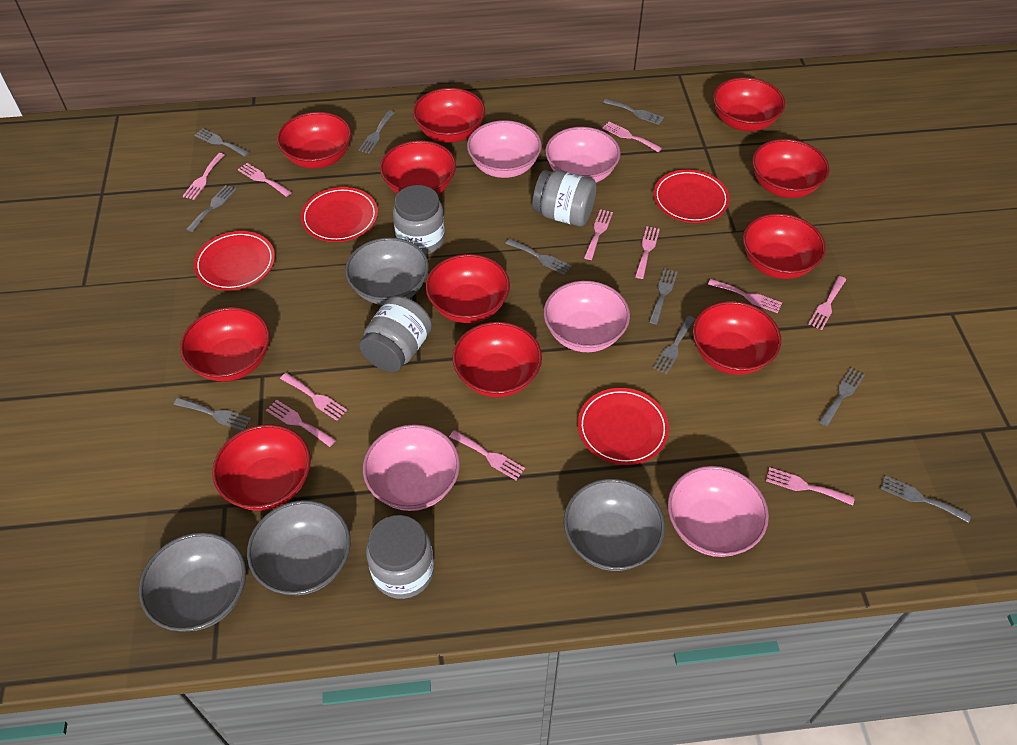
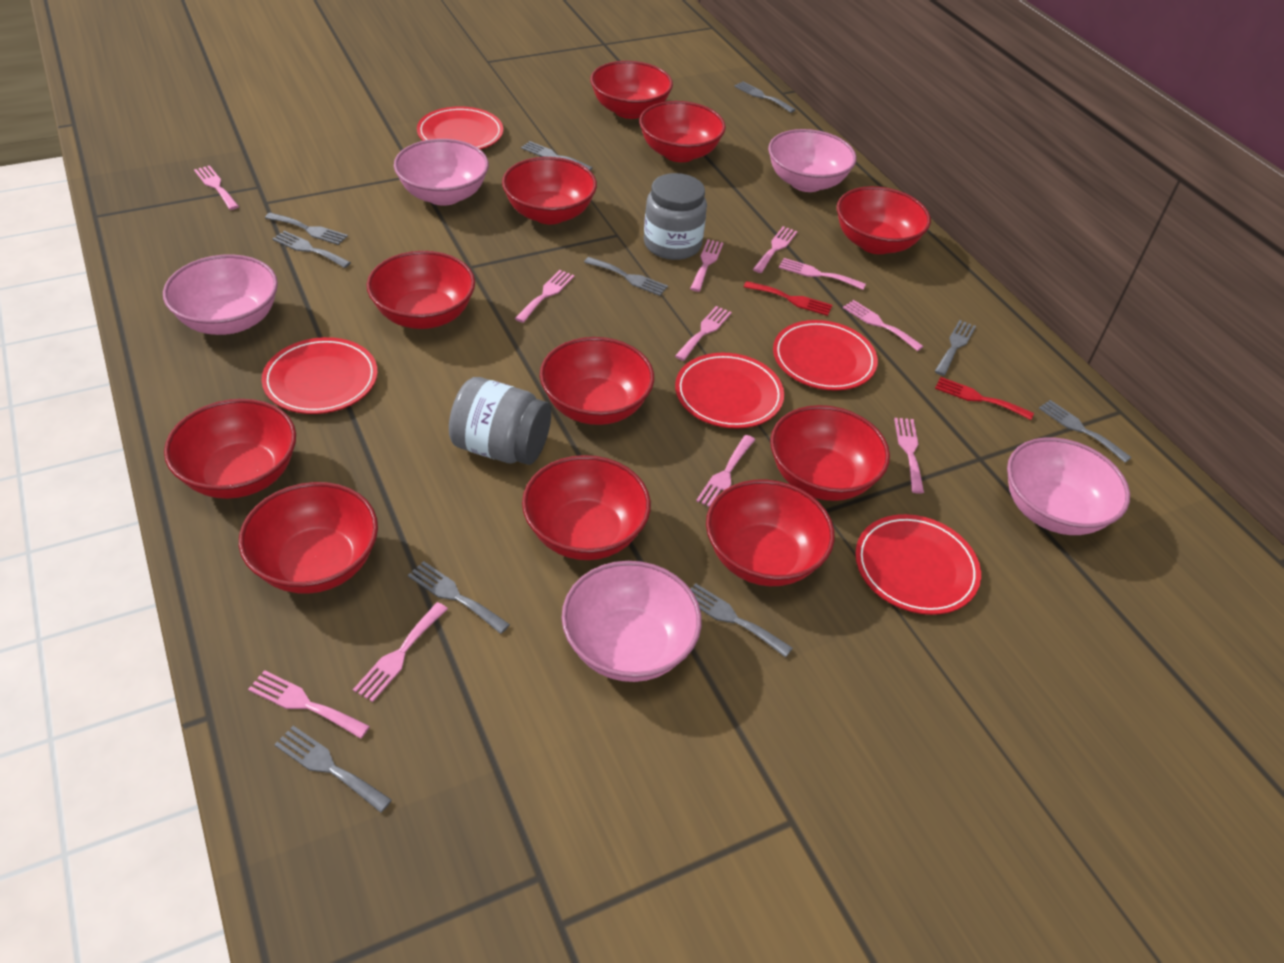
grey bowl: [139,532,246,632] [247,500,351,595] [345,238,429,305] [564,479,665,571] = 4 -> none = 0
grey jar: [359,296,432,372] [366,515,434,599] [393,185,445,255] [532,170,596,226] = 4 -> [449,377,551,465] [644,173,707,260] = 2
red fork: none = 0 -> [744,281,832,316] [935,377,1034,420] = 2
red plate: [194,231,275,291] [301,187,378,242] [578,388,669,465] [654,170,730,223] = 4 -> [262,337,378,414] [417,106,503,150] [675,353,784,429] [773,320,878,391] [855,514,981,615] = 5

